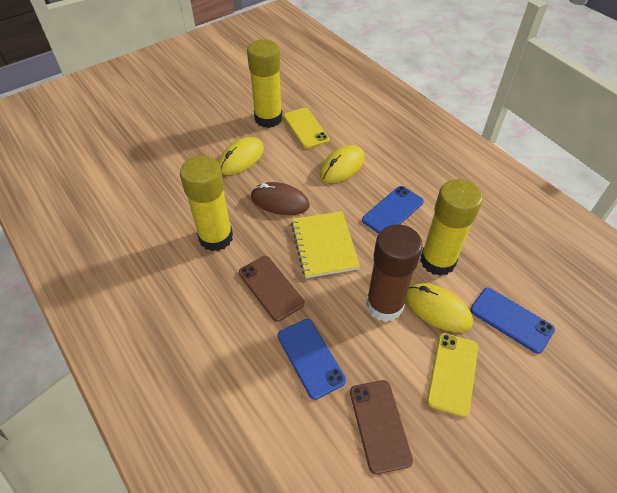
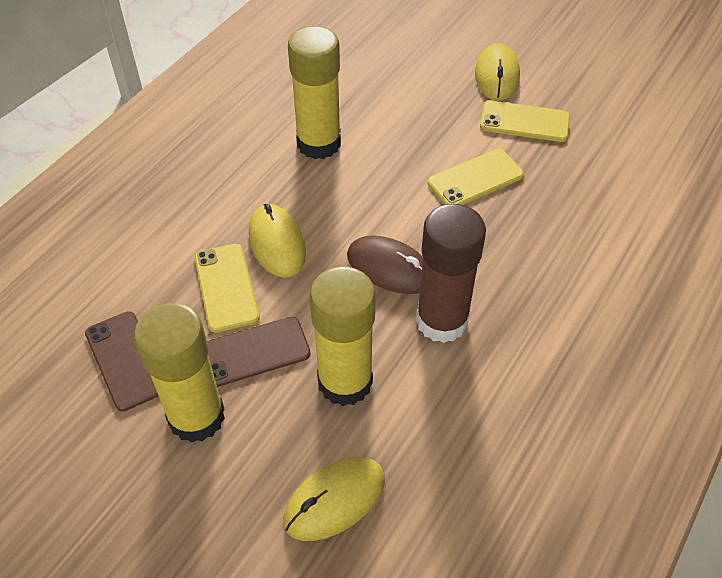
blue phone: [277,319,346,400] [362,186,424,234] [470,288,555,354] = 3 -> none = 0
yellow notebook: [291,211,360,278] = 1 -> none = 0
yellow phone: [283,108,329,149] [427,333,478,417] = 2 -> [195,244,260,333] [428,149,524,205] [480,100,570,142] = 3

